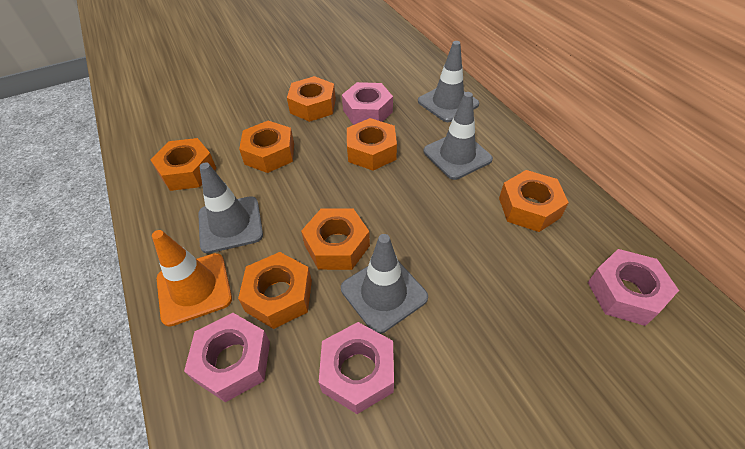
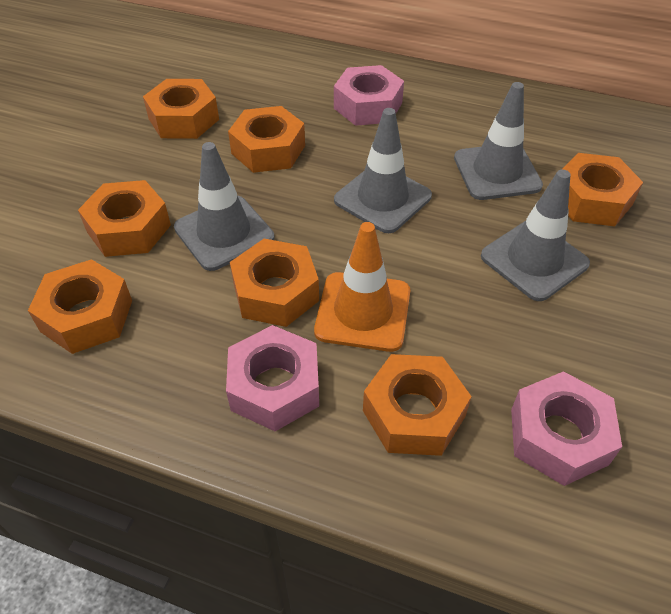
pink nut: [184,313,270,402] [319,322,394,414] [342,82,393,125] [588,249,679,326] = 4 -> [226,325,319,431] [334,65,404,126] [511,371,622,486] = 3

